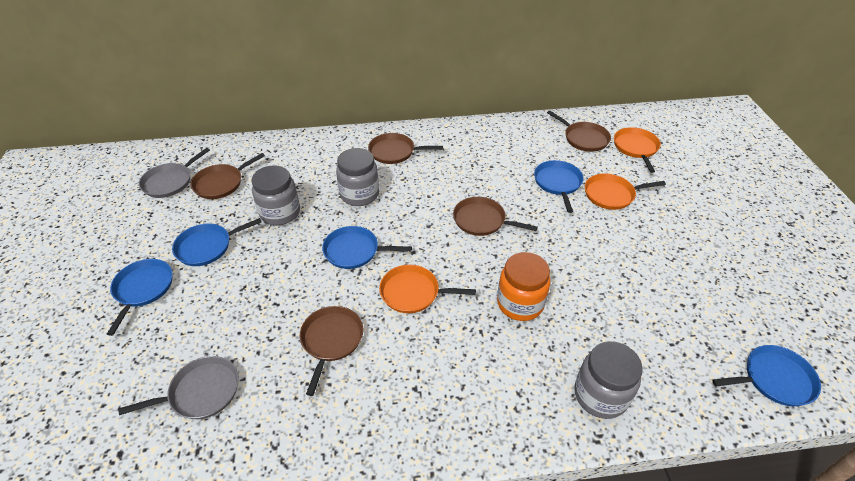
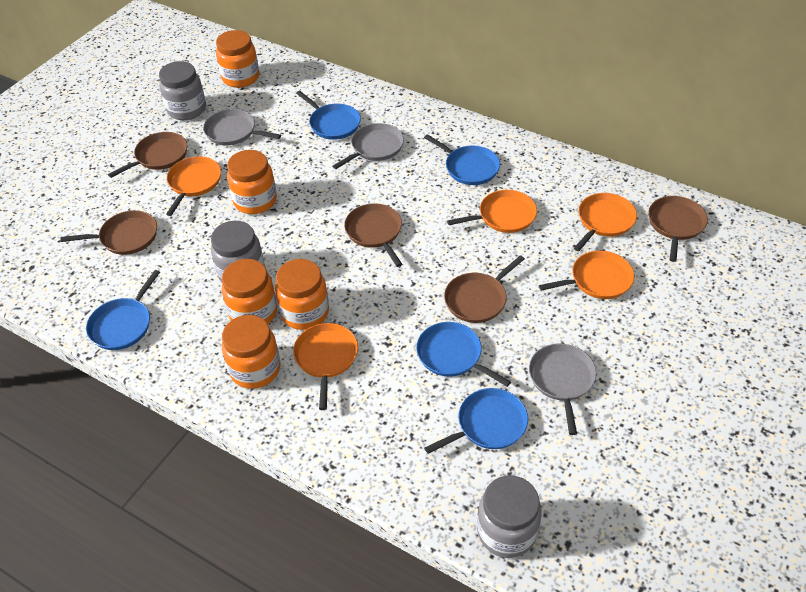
grey pan: [119,356,239,419] [139,148,210,198] = 2 -> [203,109,281,145] [332,123,404,169] [529,343,596,435] = 3
orange jar: [497,252,551,321] = 1 -> [216,30,259,88] [222,259,277,324] [222,315,281,389] [227,150,277,214] [275,259,329,330] = 5
orange pan: [379,265,476,313] [585,174,666,210] [614,127,661,173] = 3 -> [166,156,221,216] [293,323,358,410] [447,190,537,233] [539,250,634,299] [574,193,637,251] = 5

